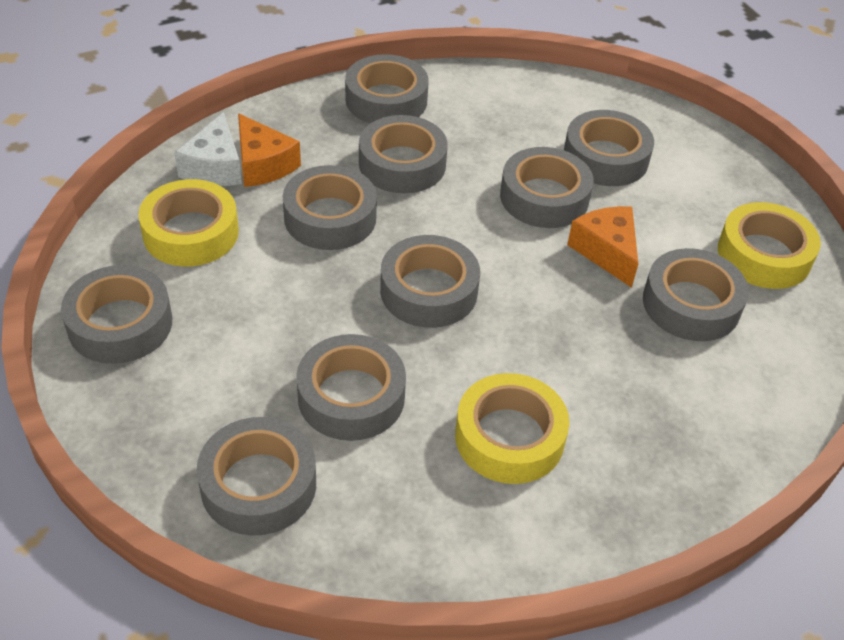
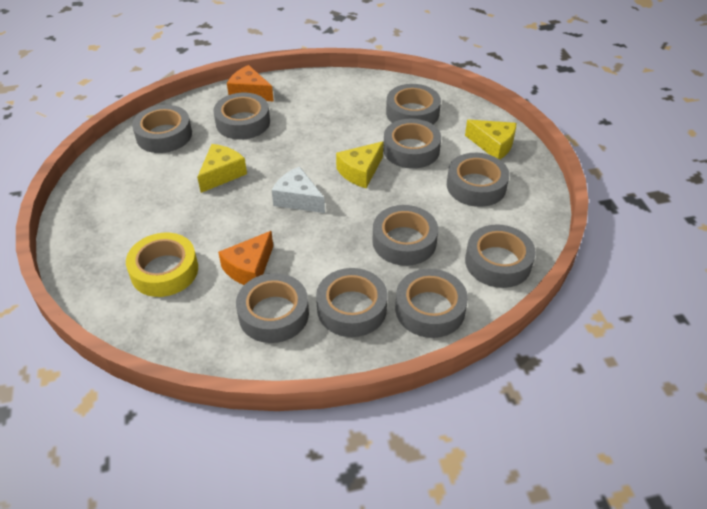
yellow cheese: none = 0 -> [197,144,247,193] [336,141,384,188] [465,120,516,160] = 3
yellow tape: [138,179,239,266] [455,373,569,484] [718,202,821,289] = 3 -> [126,233,198,297] = 1

